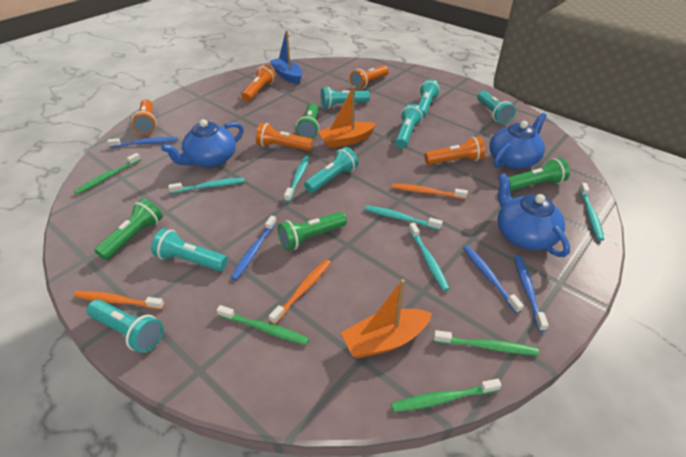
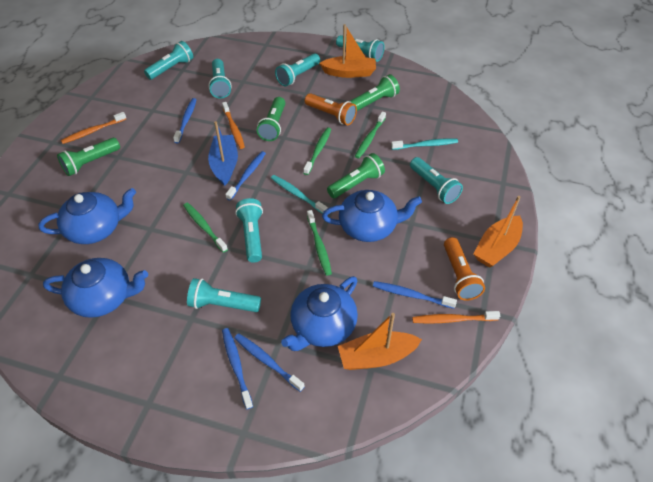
blue teapot: [161,119,244,168] [490,113,547,169] [497,173,570,257] = 3 -> [38,188,136,244] [43,258,148,318] [281,276,358,351] [322,190,422,242] = 4
blue toothbrush: [107,137,177,148] [231,216,277,280] [463,245,524,313] [514,255,549,332] = 4 -> [173,98,197,144] [222,328,253,409] [225,151,266,201] [235,333,305,392] [373,281,457,309] = 5
orange boat: [318,86,376,148] [341,279,432,359] = 2 -> [319,24,376,78] [338,313,422,370] [474,196,523,268] = 3
orange flashlight: [132,99,157,134] [242,65,276,102] [256,123,313,151] [350,65,389,90] [424,136,485,165] = 5 -> [305,93,357,125] [444,237,485,301] = 2
turquoise toothbrush: [168,178,245,193] [284,156,310,202] [364,205,443,230] [409,223,449,291] [579,183,604,241] = 5 -> [271,175,327,214] [391,138,458,150] = 2

